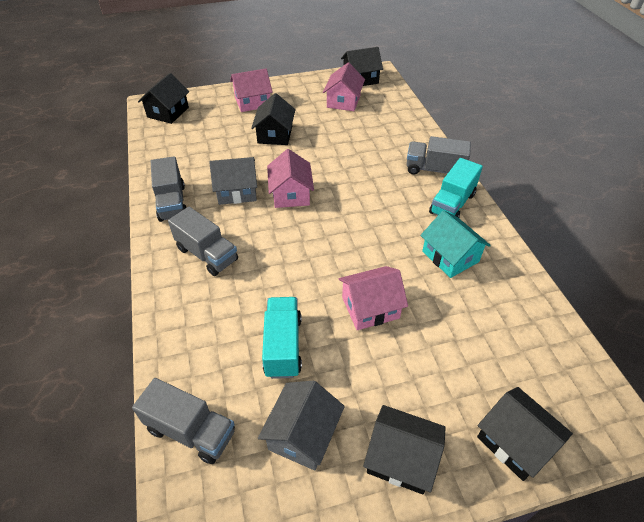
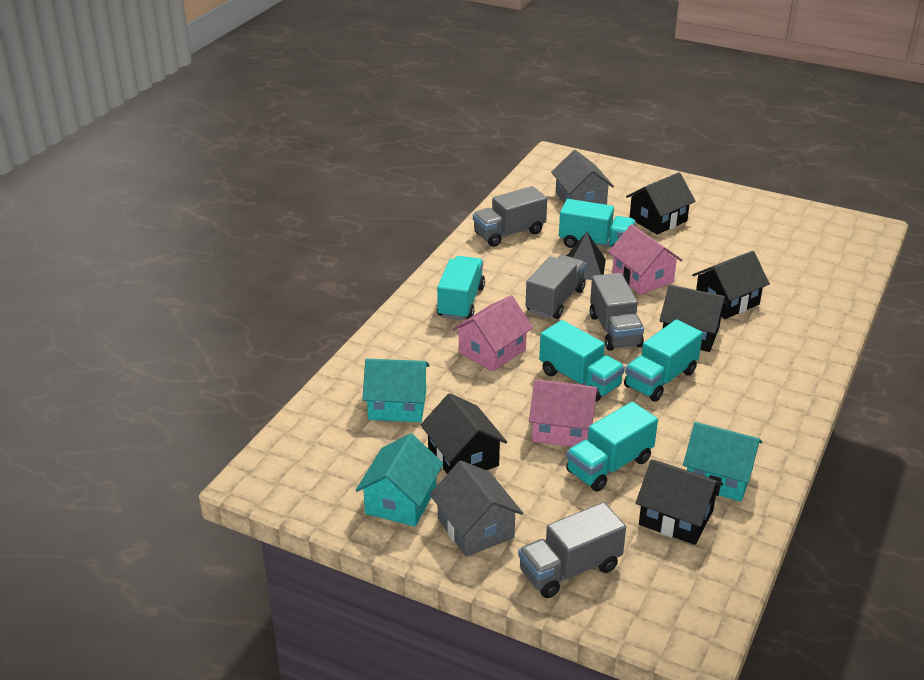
black pyramid: none = 0 -> [567,232,606,280] = 1
pink house: [230,69,273,112] [267,149,314,208] [323,63,365,111] [339,266,408,330] = 4 -> [453,295,533,372] [529,379,599,447] [608,224,682,295] = 3
turquoise house: [420,210,491,278] = 1 -> [356,433,443,527] [362,358,430,422] [683,422,762,501] = 3
turquoise truck: [262,297,302,379] [429,158,483,218] = 2 -> [437,256,485,320] [539,320,625,402] [559,199,636,248] [566,402,658,492] [624,319,703,402] = 5

